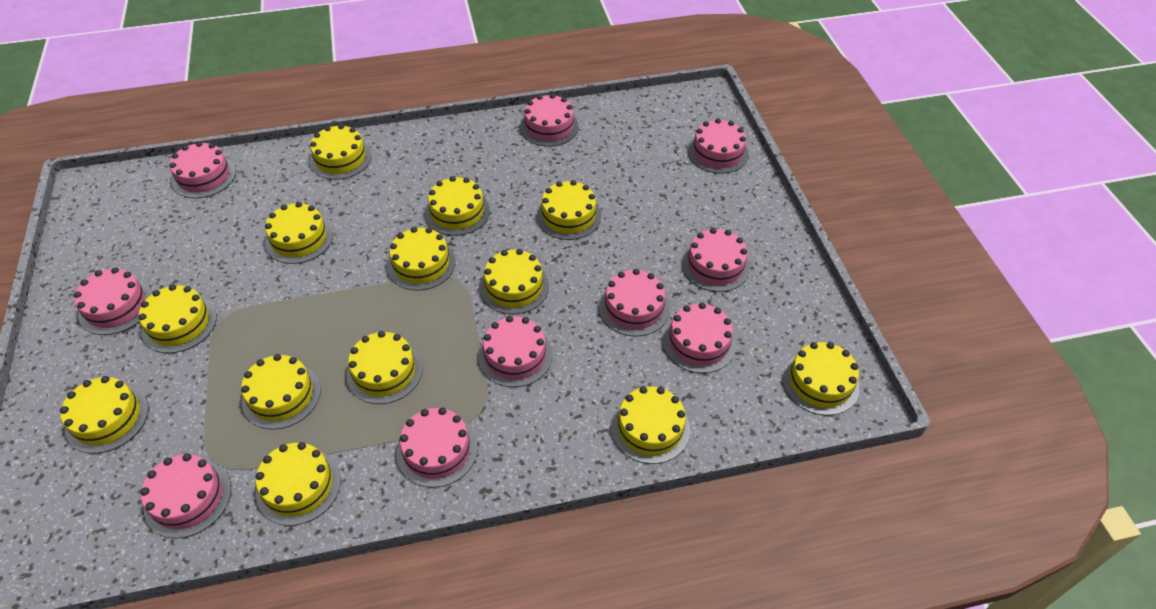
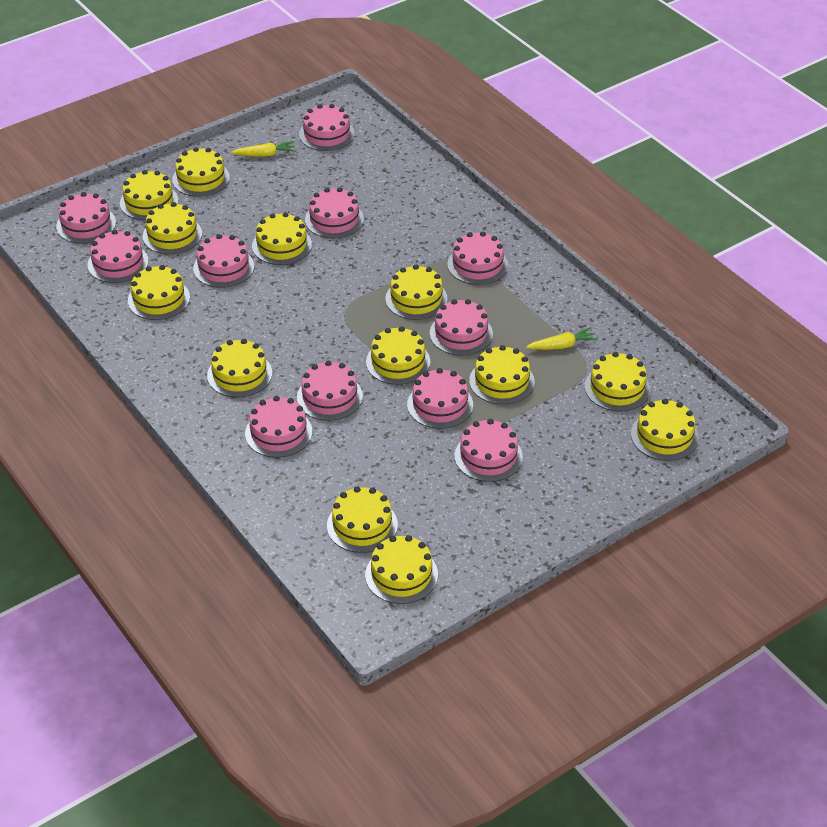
pink cake: [74,267,152,335] [140,453,231,539] [169,142,236,198] [397,408,478,488] [478,316,552,387] [520,94,579,147] [599,269,670,337] [663,302,736,373] [682,228,750,292] [688,118,749,174] = 10 -> [56,192,116,244] [87,230,149,283] [193,234,254,288] [245,396,312,458] [297,361,363,421] [299,104,355,151] [305,187,364,238] [407,368,473,429] [430,299,493,356] [447,232,508,285] [454,419,523,482] = 11
yellow carrot: none = 0 -> [231,141,296,157] [526,327,598,350] = 2

